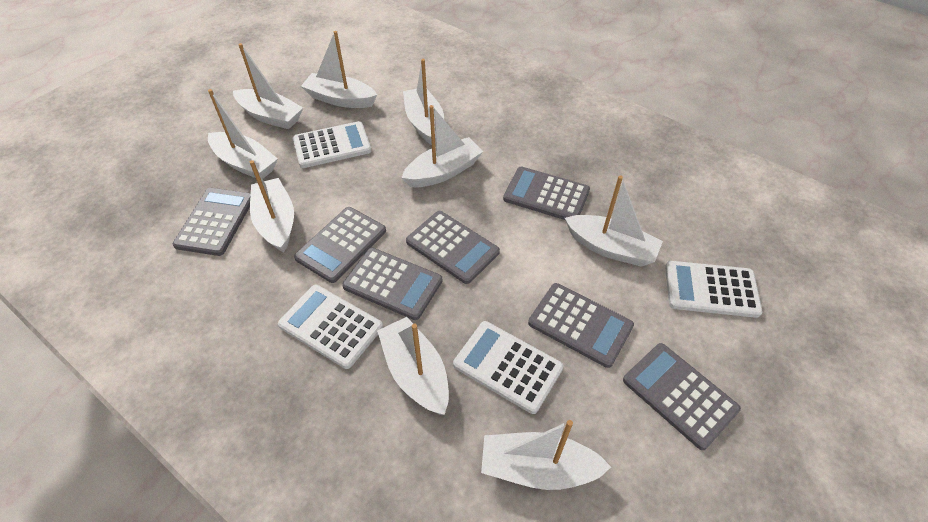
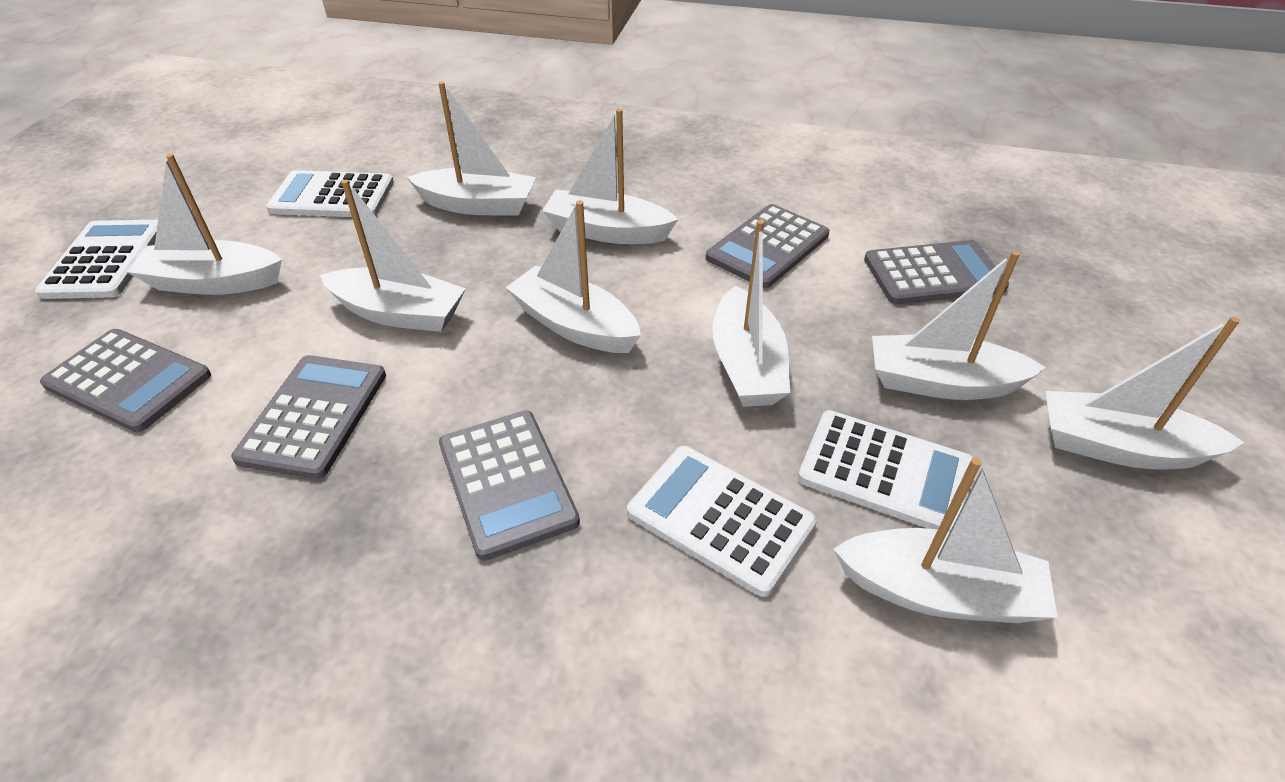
grey calculator: [173,188,251,256] [294,207,386,283] [342,248,442,320] [406,211,500,284] [503,166,590,220] [528,283,634,368] [623,343,741,450] = 7 -> [40,329,211,432] [231,355,386,479] [439,410,580,561] [706,204,829,288] [864,240,1009,305] = 5

